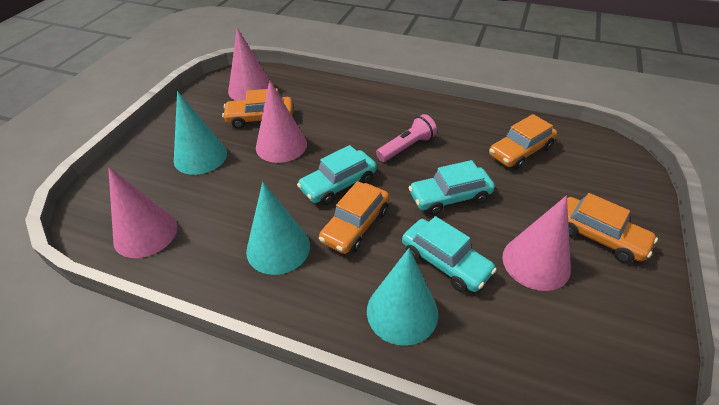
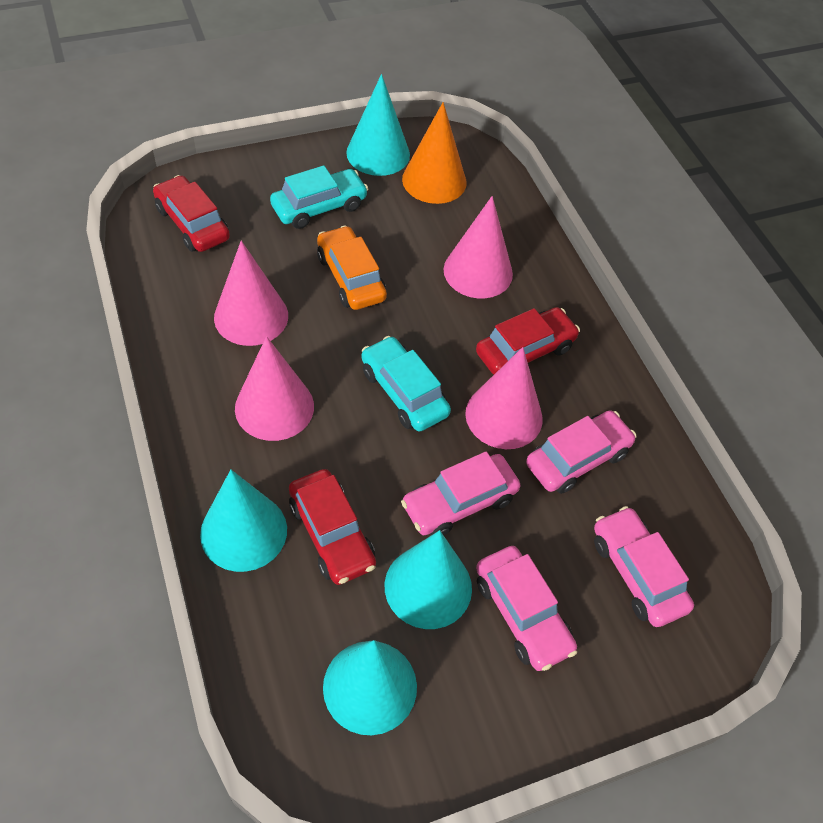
orange car: [222,88,293,129] [319,181,389,254] [489,114,557,169] [567,193,658,263] = 4 -> [317,225,387,310] = 1
orange cone: none = 0 -> [402,102,467,204] = 1
pink car: none = 0 -> [401,451,520,535] [476,546,577,671] [526,410,636,494] [594,506,694,627] = 4
pink flashlight: [376,114,437,162] = 1 -> none = 0
red car: none = 0 -> [153,175,230,252] [289,469,376,585] [476,307,580,375] = 3
turquoise car: [297,145,377,205] [402,216,497,292] [408,160,495,215] = 3 -> [270,165,368,229] [361,336,451,432] = 2
turquoise cone: [174,91,227,175] [246,182,310,275] [367,248,438,346] = 3 -> [200,470,287,572] [323,640,417,735] [346,74,410,176] [385,530,472,629] = 4

